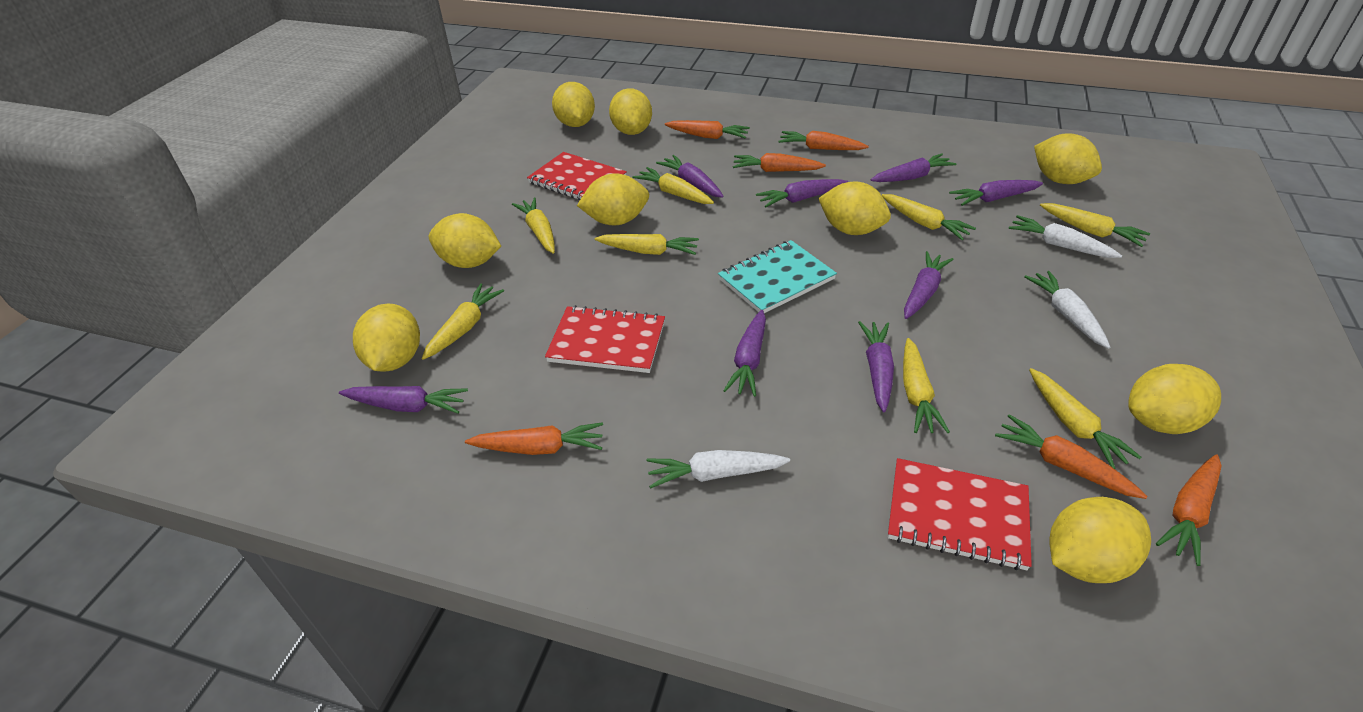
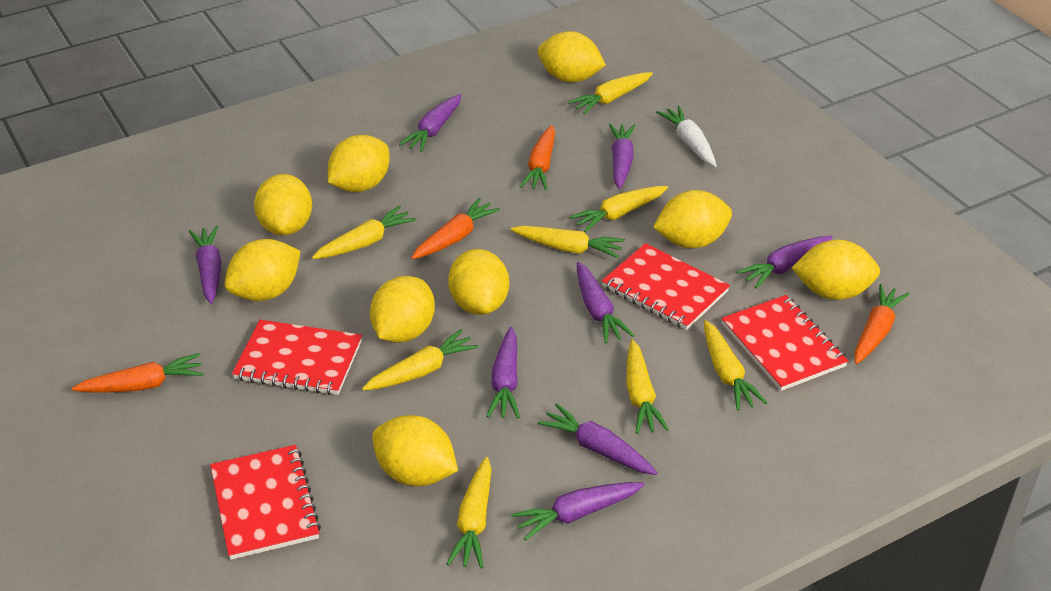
orange carrot: [465,422,603,455] [665,120,750,139] [733,153,826,172] [779,131,869,150] [995,414,1147,499] [1156,454,1221,566] = 6 -> [71,353,204,393] [411,198,500,259] [520,125,555,190] [854,284,909,364] = 4
red notebook: [527,152,627,200] [545,305,665,373] [888,458,1032,570] = 3 -> [210,445,321,560] [232,320,362,395] [602,243,730,330] [721,295,848,391] = 4
turquoise notebook: [718,240,837,313] = 1 -> none = 0
white carrot: [647,450,790,489] [1009,215,1122,258] [1024,271,1110,349] = 3 -> [656,106,717,167] = 1

